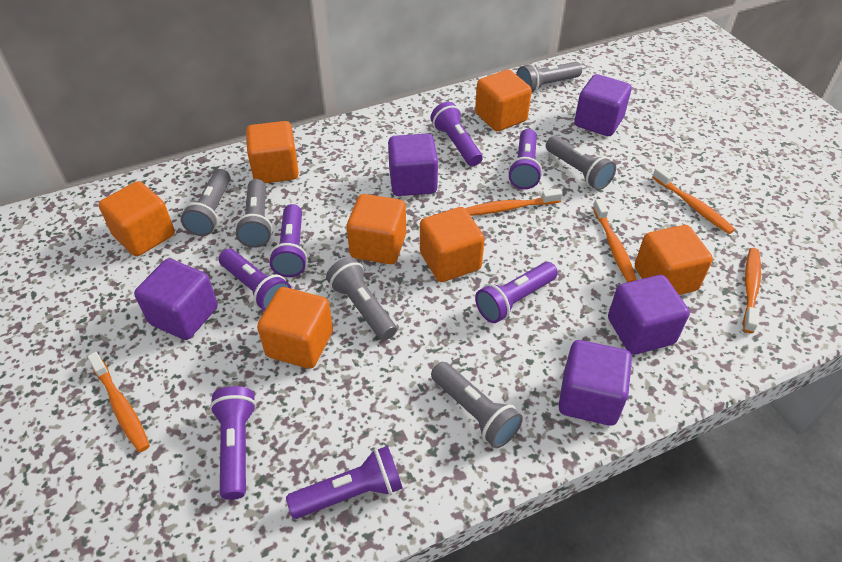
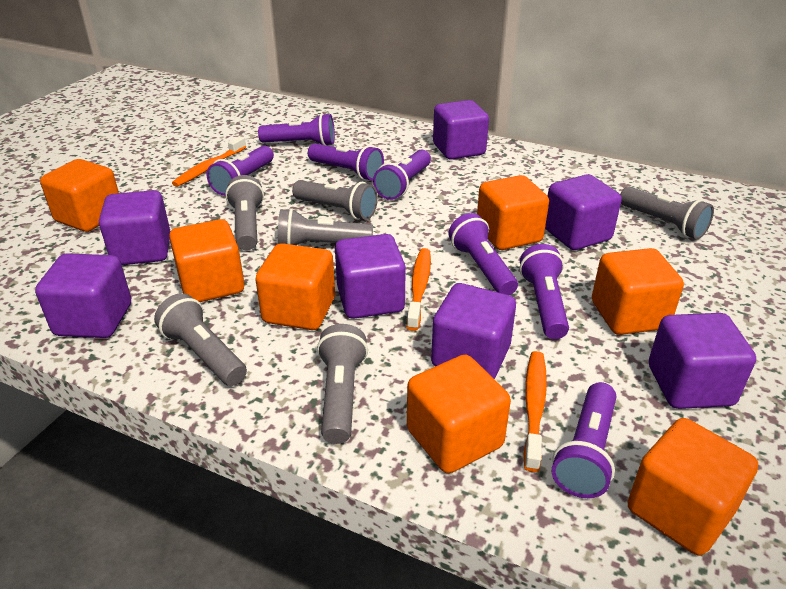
orange toothbrush: [87,352,150,452] [465,189,563,216] [593,199,636,282] [652,166,735,234] [743,248,761,333] = 5 -> [172,136,246,187] [406,248,431,331] [523,351,547,472] = 3
purple cube: [134,259,218,340] [388,133,438,196] [558,340,632,426] [574,74,632,136] [608,275,690,355] = 5 -> [35,253,131,338] [99,190,170,265] [335,234,406,319] [431,283,516,379] [433,100,489,160] [545,174,622,250] [649,313,756,409] = 7

